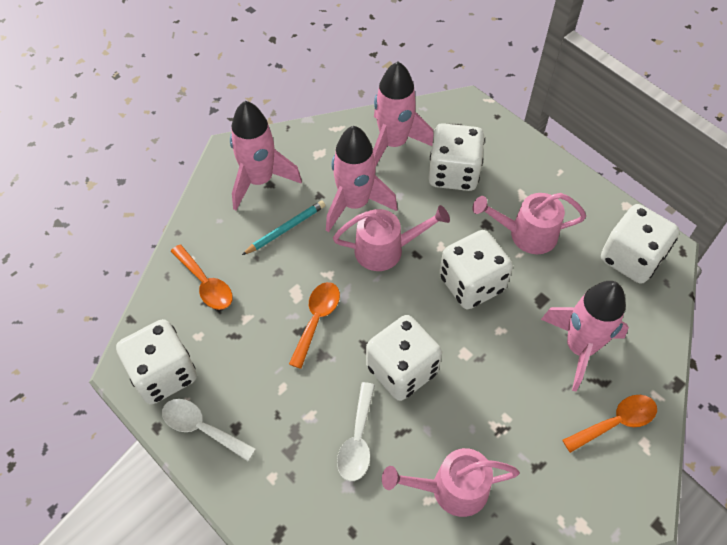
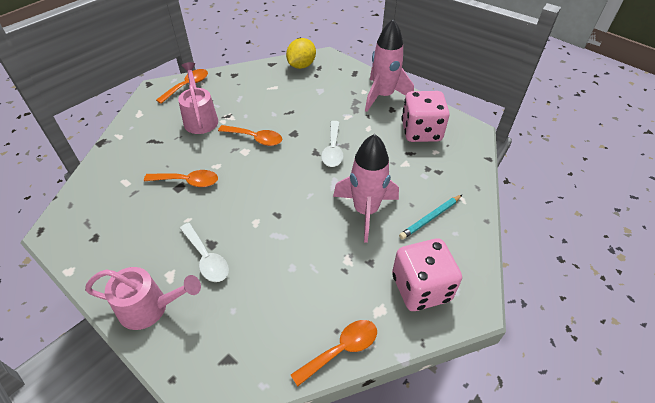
orange spoon: [170,245,233,310] [289,282,340,369] [562,395,657,453] = 3 -> [144,170,218,187] [156,69,208,104] [218,125,282,146] [291,320,377,386] = 4
pink dice: none = 0 -> [392,239,462,311] [401,91,450,142] = 2
pink rocket: [230,101,302,210] [326,126,398,232] [373,62,434,167] [541,281,629,391] = 4 -> [333,134,399,243] [365,19,414,112] = 2
pink watering can: [333,205,450,271] [382,448,520,517] [473,193,586,254] = 3 -> [85,267,201,330] [178,62,218,134] = 2
white dice: [116,319,197,404] [366,315,442,401] [428,123,485,191] [439,230,513,309] [601,204,679,283] = 5 -> none = 0
yellow lemon: none = 0 -> [286,38,316,69] = 1

